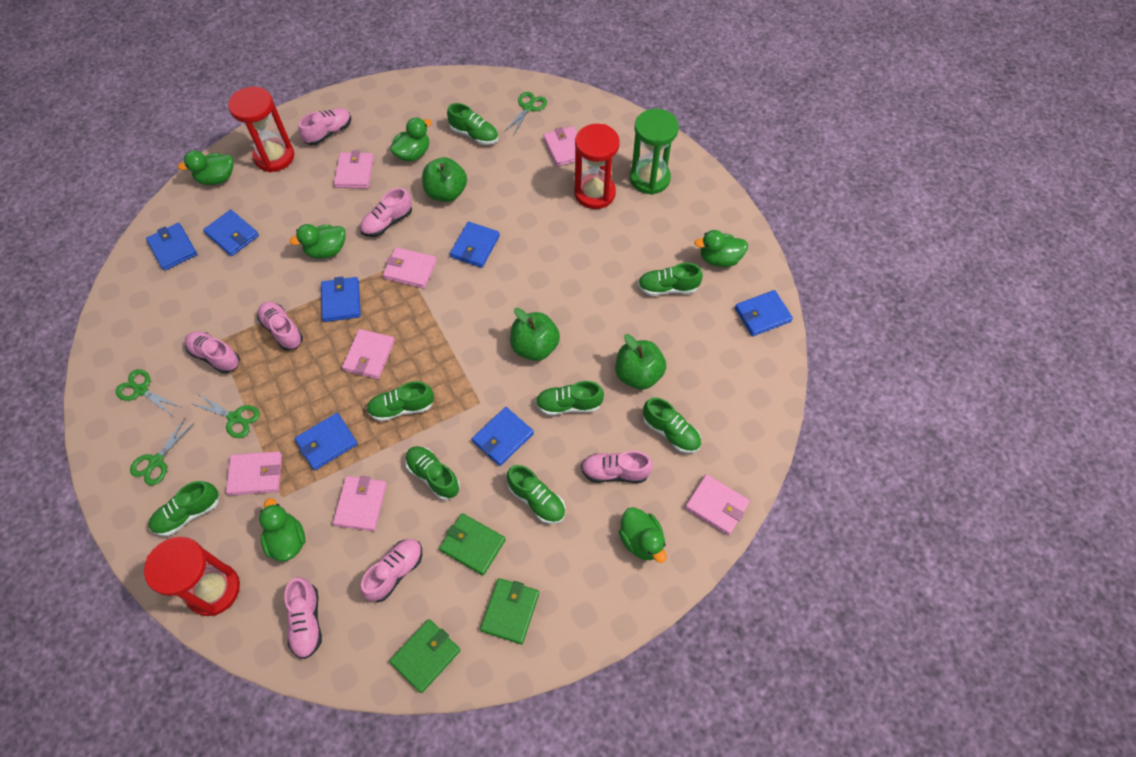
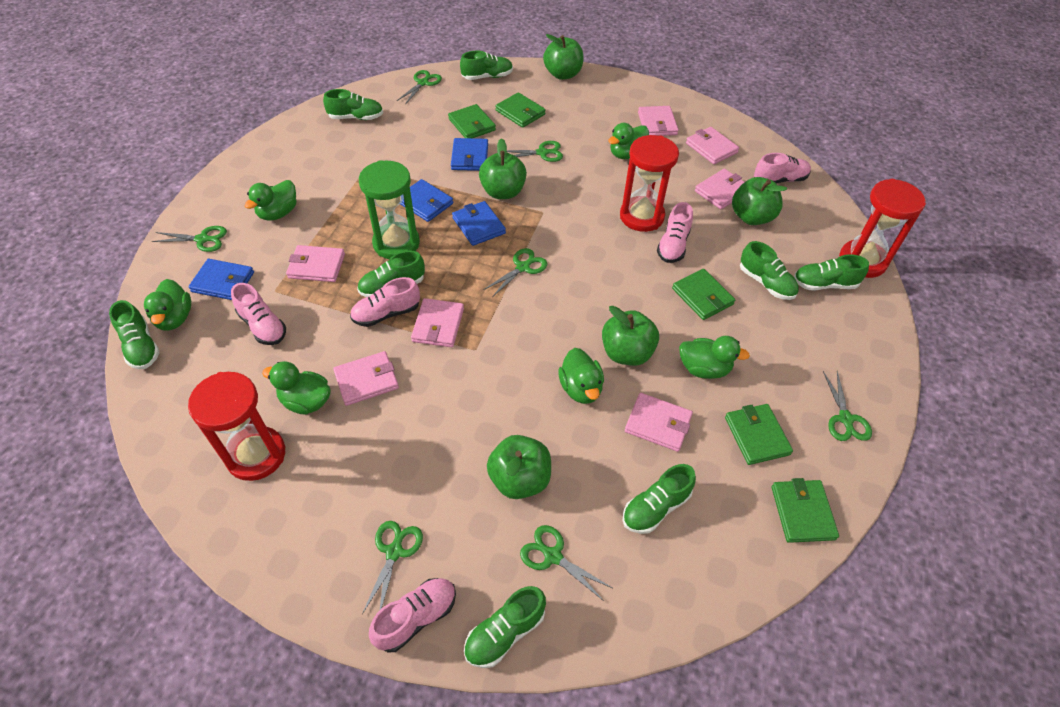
blue wallet: [146,223,197,271] [203,209,259,256] [295,413,358,470] [321,276,361,322] [450,222,500,268] [472,407,534,466] [735,290,793,336] = 7 -> [188,259,254,300] [400,179,453,222] [451,138,488,171] [452,201,506,246] = 4
green apple: [422,157,467,202] [510,308,560,361] [616,334,666,390] = 3 -> [479,138,527,199] [487,435,551,499] [543,34,584,80] [602,306,659,366] [732,177,787,225] = 5
green scissors: [116,369,181,415] [130,418,194,485] [190,394,260,438] [504,92,547,136] = 4 -> [152,226,227,252] [362,521,423,614] [397,70,442,105] [483,248,547,297] [507,141,563,162] [520,525,612,601] [823,371,872,441] = 7
green wallet: [389,619,461,693] [439,513,506,575] [480,578,539,644] = 3 -> [448,104,496,138] [495,92,546,128] [672,269,735,320] [725,404,793,465] [772,478,839,543] = 5
pink shoe: [185,331,240,373] [257,302,303,351] [284,577,322,659] [299,108,351,145] [360,188,412,237] [360,539,422,602] [581,451,653,483] = 7 -> [231,283,286,345] [350,277,420,327] [369,578,456,653] [657,202,693,263] [754,153,811,184] = 5

